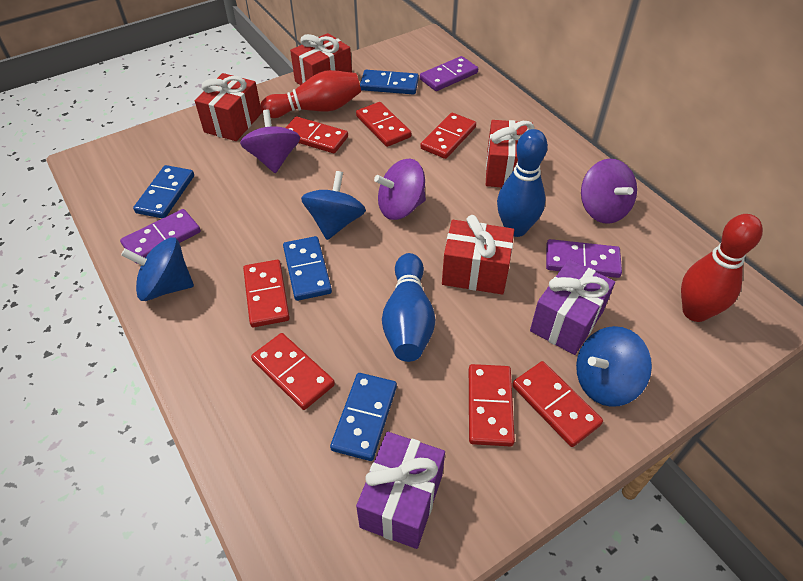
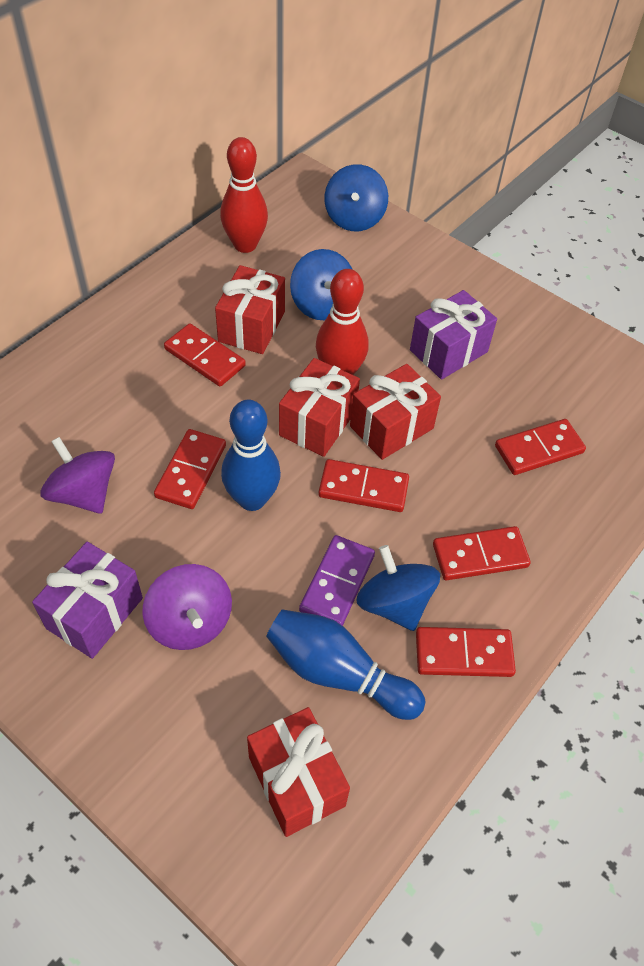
blue domino: [133,165,194,218] [283,236,332,301] [330,373,397,461] [360,70,419,95] = 4 -> none = 0
purple domino: [120,209,201,264] [420,56,478,91] [546,239,622,278] = 3 -> [299,535,375,626] = 1
purple spinning top: [240,109,300,173] [374,159,426,220] [581,159,637,224] = 3 -> [40,437,115,514] [142,564,232,650] = 2
red domino: [243,260,290,327] [251,333,335,410] [285,116,348,153] [356,102,411,147] [420,113,476,159] [469,364,515,446] [512,361,603,447] = 7 -> [154,429,226,509] [164,323,246,386] [318,459,409,512] [416,627,516,677] [433,526,531,580] [495,419,586,475] = 6

